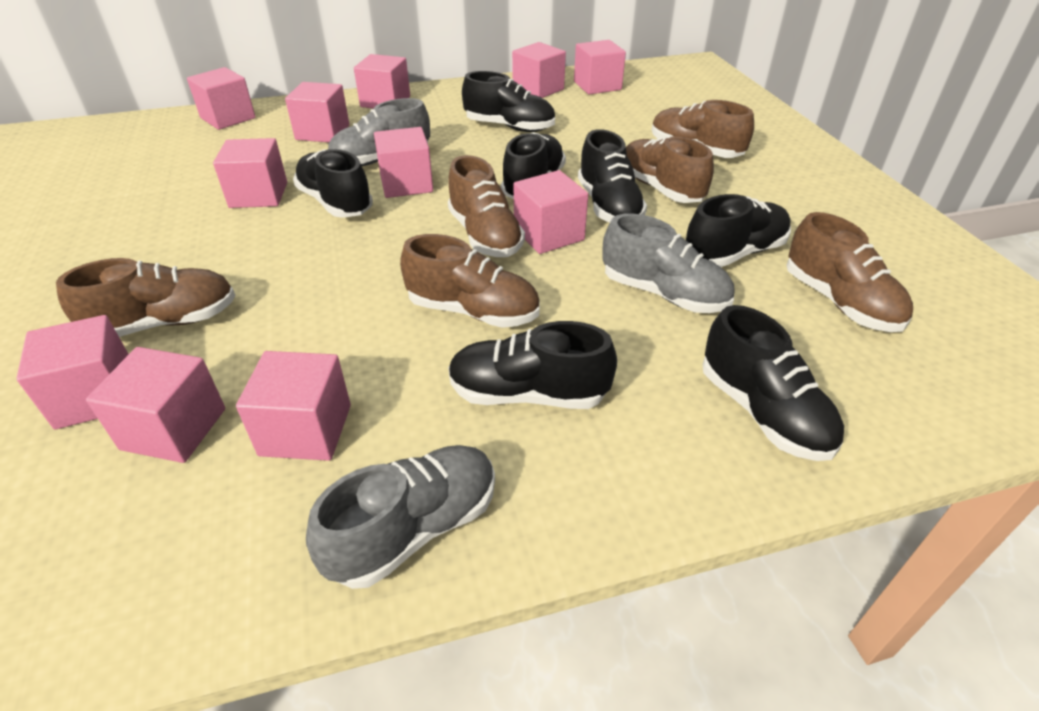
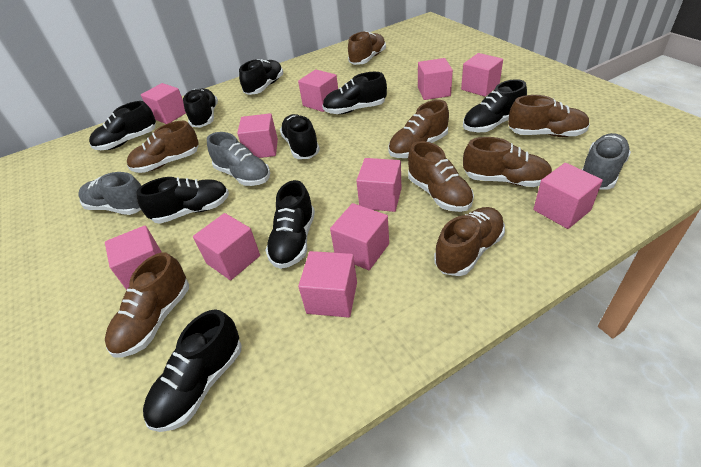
black shoe: [293,149,373,218] [448,321,617,409] [462,71,555,132] [501,132,566,199] [578,129,647,222] [686,194,791,267] [703,305,844,461] = 7 -> [89,101,156,150] [136,177,229,224] [143,309,242,432] [183,88,218,127] [239,59,283,95] [265,180,315,269] [280,114,320,159] [322,72,387,114] [463,79,527,132] = 9
brown shoe: [56,258,236,337] [400,234,540,328] [448,155,525,257] [626,136,714,203] [652,100,754,158] [786,212,913,332] = 6 -> [105,252,189,358] [127,121,199,173] [348,31,386,65] [388,100,449,158] [408,141,474,212] [434,207,505,276] [463,137,552,187] [508,95,590,137] = 8

